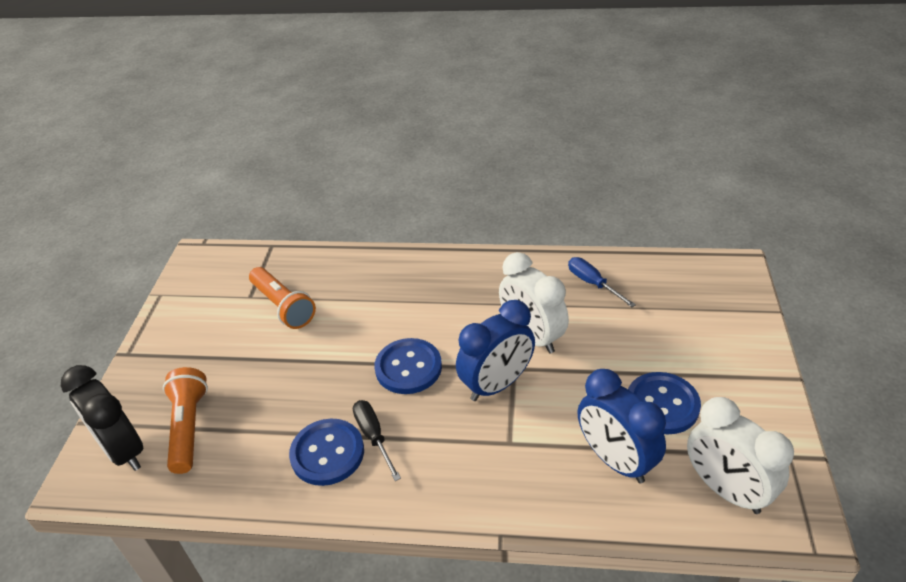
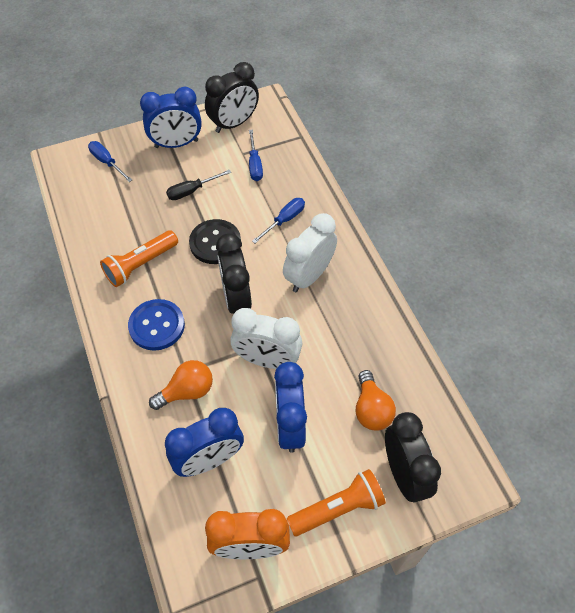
black button: none = 0 -> [189,219,241,264] = 1
black clock: [61,365,143,471] = 1 -> [205,62,259,133] [216,233,252,314] [385,412,441,502] = 3
blue button: [289,419,364,486] [375,338,442,394] [628,372,701,434] = 3 -> [128,299,185,351] = 1
blue clock: [456,300,535,401] [578,369,666,483] = 2 -> [140,87,202,148] [165,408,244,477] [274,362,307,453] = 3
blue screwdriver: [568,257,636,307] = 1 -> [88,141,132,182] [249,130,263,181] [252,198,305,243] = 3
orange clock: none = 0 -> [205,509,290,559] = 1
orange light bulb: none = 0 -> [149,360,213,410] [356,370,396,431] = 2

